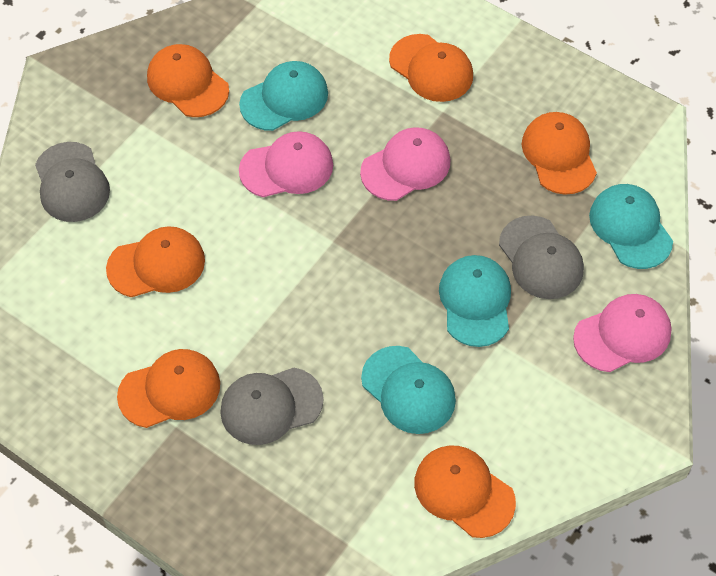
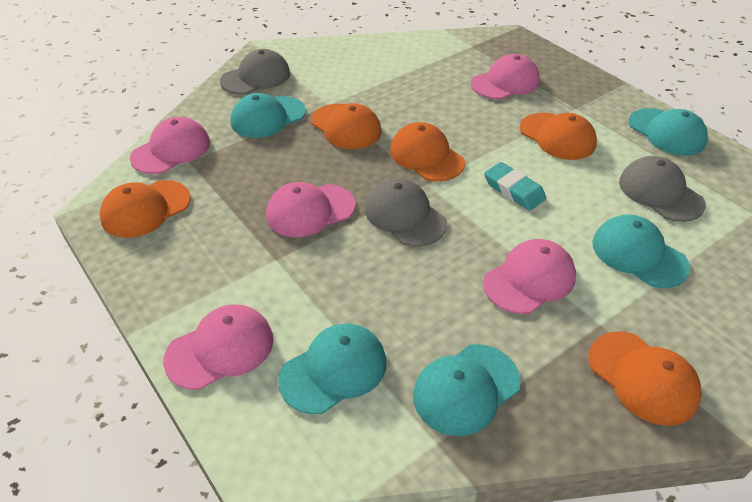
orange cap: [106,226,205,297] [117,349,220,428] [147,44,229,117] [389,34,473,102] [414,445,516,538] [522,112,597,194] = 6 -> [100,180,191,238] [311,103,382,149] [390,122,465,181] [520,113,597,160] [588,332,702,426] = 5
pink cap: [239,131,333,197] [360,127,450,201] [573,294,672,372] = 3 -> [130,117,210,174] [163,304,273,390] [266,182,355,237] [471,54,540,99] [483,239,576,314] = 5
turquoise cap: [239,61,328,131] [361,346,456,434] [439,255,511,347] [589,184,673,269] = 4 -> [230,93,306,138] [278,324,386,414] [413,344,521,436] [592,214,690,288] [629,108,708,156] = 5
turquoise eraser: none = 0 -> [484,162,546,211] = 1

